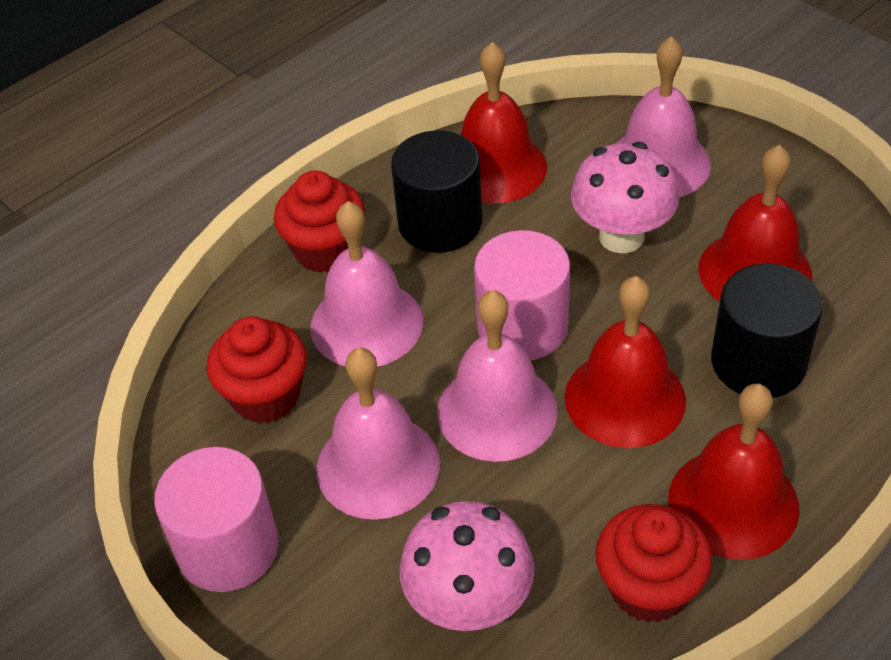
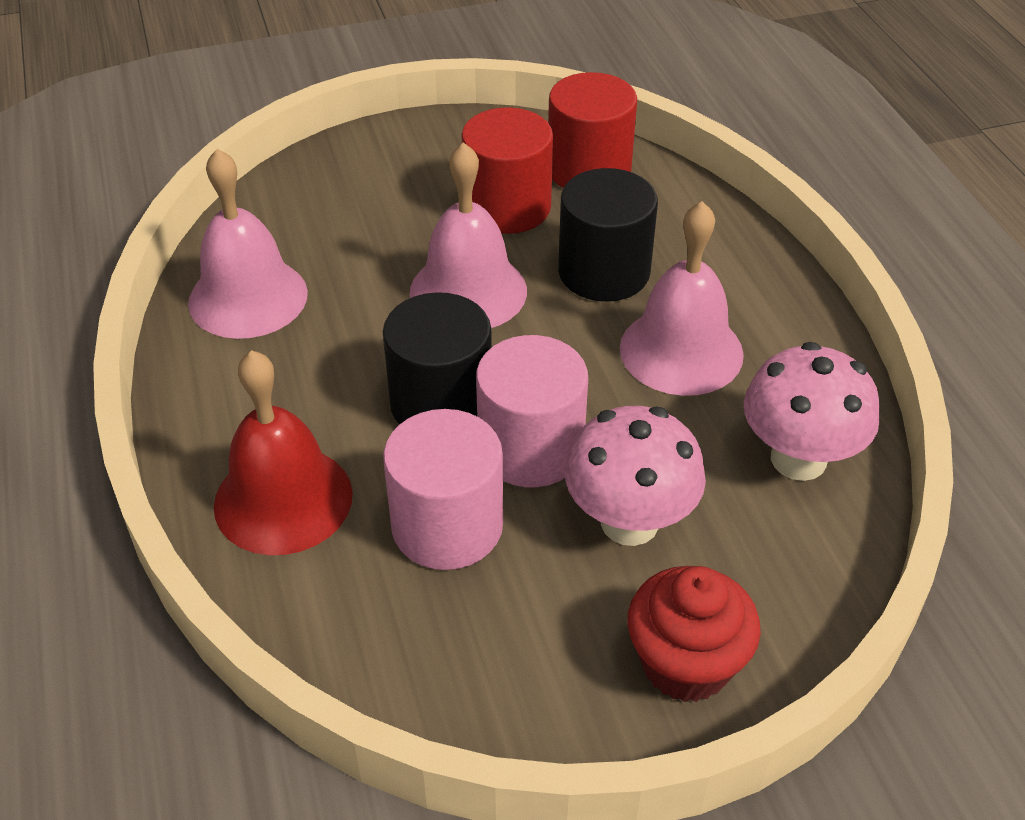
pink bell: [310,201,423,367] [317,348,440,520] [437,290,558,462] [615,36,711,197] = 4 -> [188,149,308,339] [410,142,527,328] [620,201,744,396] = 3
red bell: [461,42,547,203] [565,276,686,448] [668,384,799,560] [699,145,812,302] = 4 -> [214,350,353,555] = 1
red cupcake: [206,316,307,423] [274,170,365,272] [595,504,712,623] = 3 -> [627,566,761,702] = 1
red cylinder: none = 0 -> [462,107,553,234] [548,72,637,188] = 2

